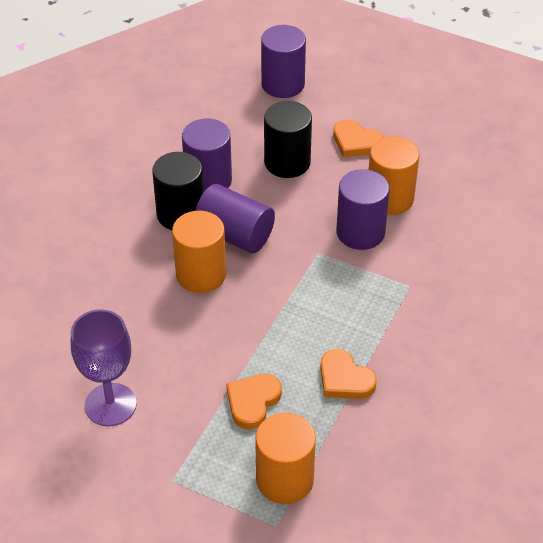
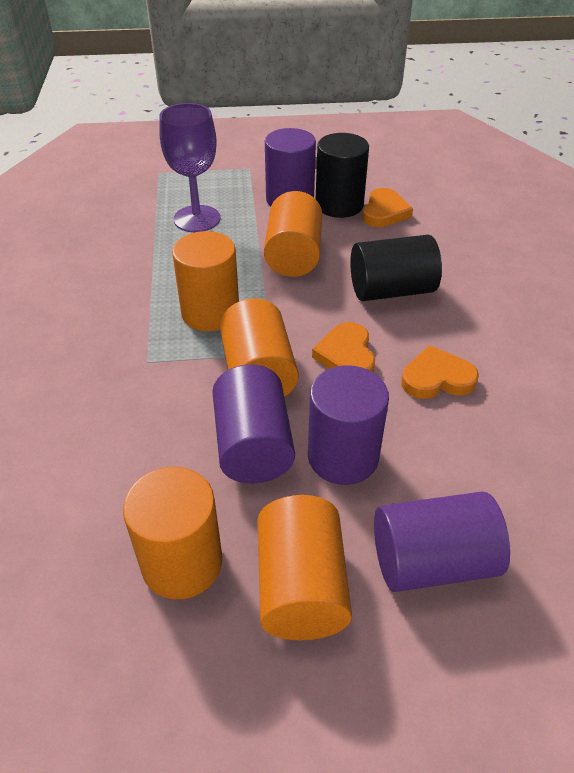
orange cylinder: [172,211,226,293] [255,413,316,504] [369,136,419,215] = 3 -> [123,467,222,599] [172,231,239,331] [220,298,299,397] [257,495,352,640] [264,191,322,277] = 5

